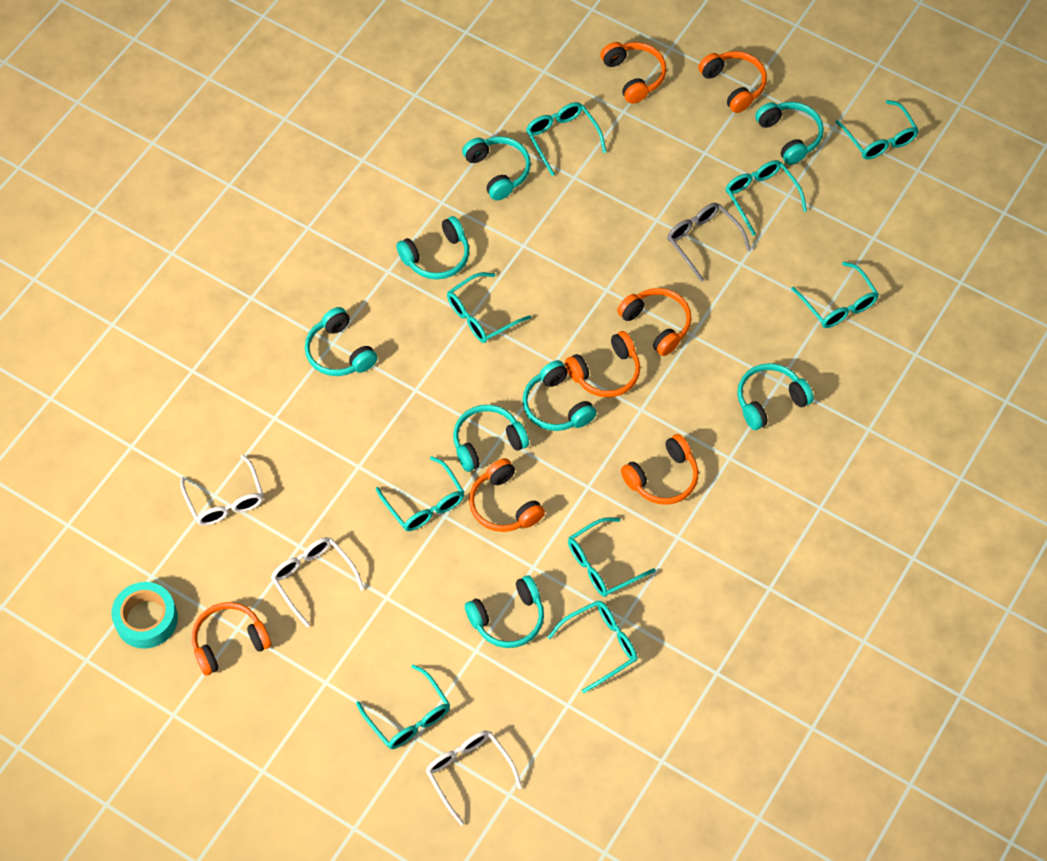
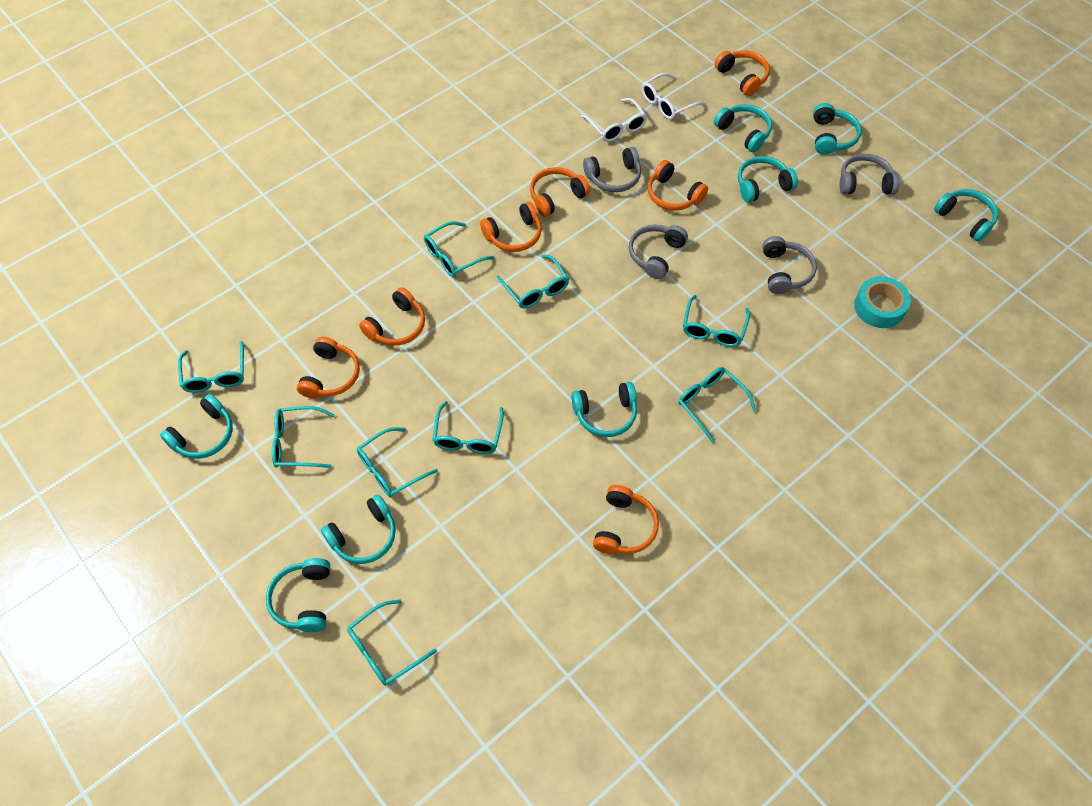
grey glasses: [667,203,751,282] = 1 -> none = 0
grey headphones: none = 0 -> [583,147,641,192] [629,225,688,279] [762,236,817,294] [839,154,900,195] = 4
white glasses: [180,455,263,526] [271,537,364,627] [426,730,522,826] = 3 -> [581,98,647,142] [642,73,705,119] = 2

